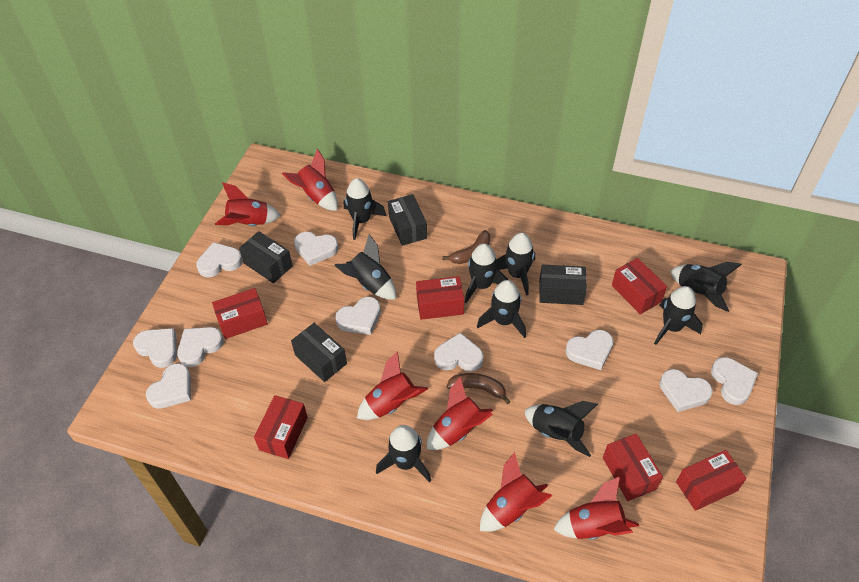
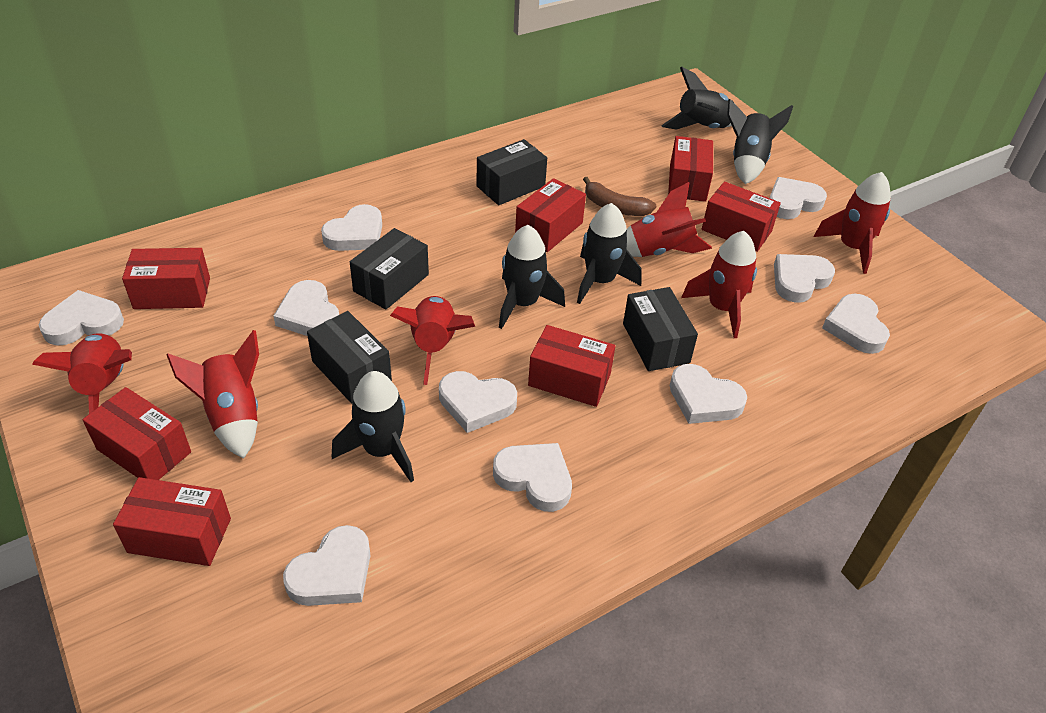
black rocket: [334,234,396,300] [344,178,386,240] [376,425,431,482] [465,243,508,303] [477,280,526,338] [496,233,535,296] [524,401,598,457] [654,286,703,345] [670,262,742,312] = 9 -> [332,371,414,482] [499,225,565,329] [577,203,641,304] [661,67,737,130] [727,99,793,184] = 5
brown banana: [443,230,490,264] [446,373,511,404] = 2 -> [583,177,656,216] = 1
red box: [212,288,268,339] [254,395,308,459] [416,276,464,320] [603,433,663,501] [612,258,667,314] [676,450,747,511] = 6 -> [82,387,191,480] [113,477,231,566] [122,248,210,309] [515,178,586,252] [528,325,615,407] [668,136,713,202] [702,182,781,252] = 7

